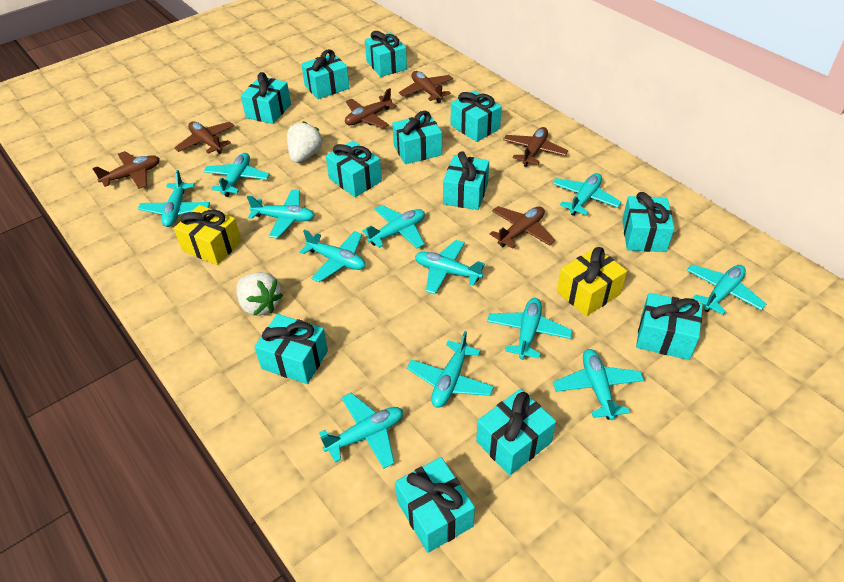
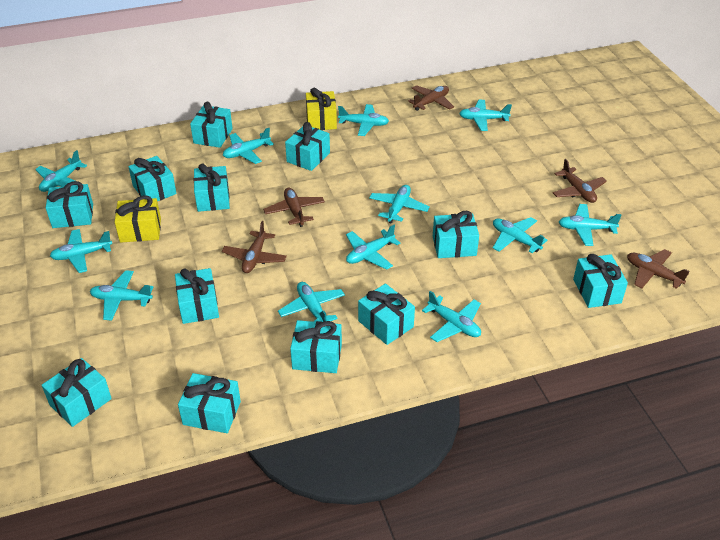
brown plane: [92,151,160,189] [174,121,234,154] [345,88,397,128] [399,71,453,103] [490,206,555,249] [503,127,568,167] = 6 -> [222,221,287,273] [263,187,325,227] [408,85,454,111] [553,159,607,203] [627,249,690,289] = 5
white strawberry: [236,272,283,316] [287,121,323,163] = 2 -> none = 0

